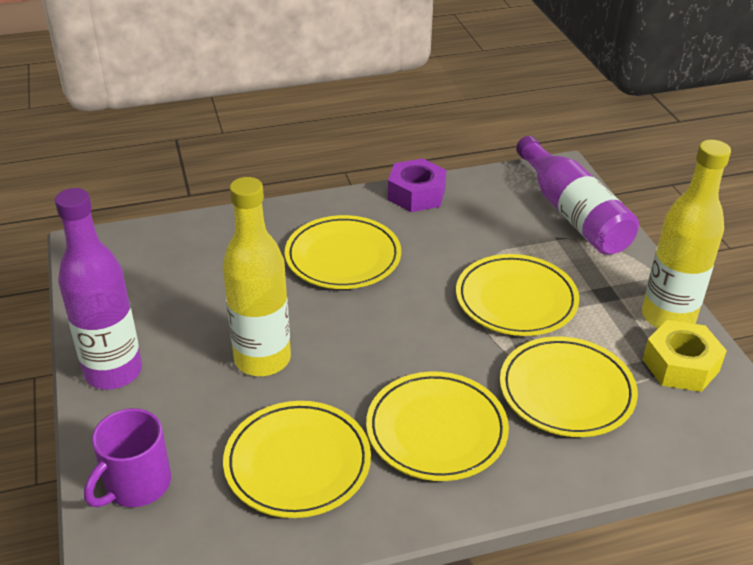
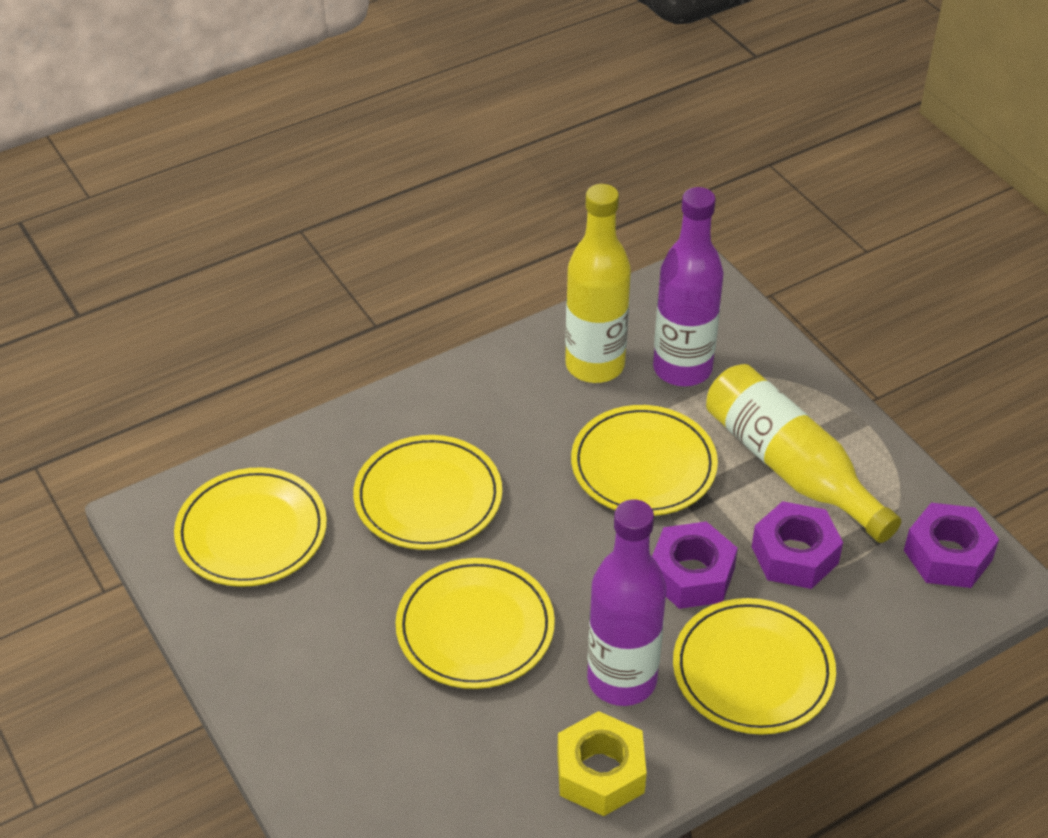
purple mug: [84,408,171,507] = 1 -> none = 0
purple nut: [388,158,446,212] = 1 -> [652,521,738,609] [752,501,843,589] [904,503,999,588] = 3

